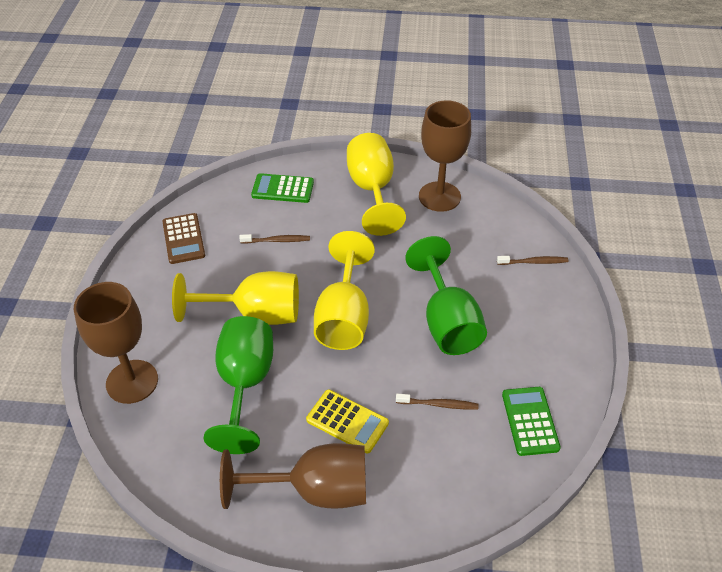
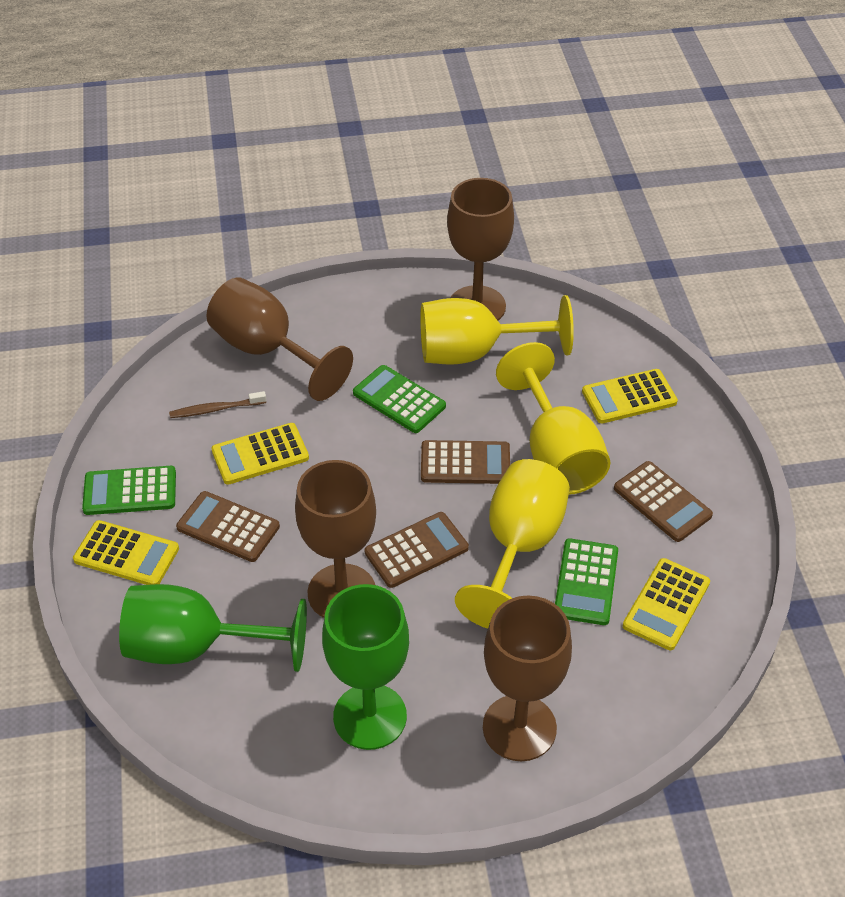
brown calculator: [162,213,205,264] = 1 -> [176,491,280,562] [365,512,469,588] [421,440,510,484] [614,461,713,542] = 4
brown goblet: [74,282,158,404] [220,443,366,509] [419,100,471,212] = 3 -> [207,277,353,401] [295,460,376,618] [447,178,514,320] [483,596,572,761] = 4
brown toothbrush: [239,234,310,244] [396,394,479,409] [497,256,568,265] = 3 -> [169,391,266,418] = 1
green calculator: [251,173,314,203] [502,387,561,456] = 2 -> [82,466,176,515] [353,365,446,433] [555,538,618,625] = 3
yellow calculator: [306,389,389,454] = 1 -> [73,520,179,585] [211,423,309,484] [582,369,678,423] [623,558,710,650] = 4

